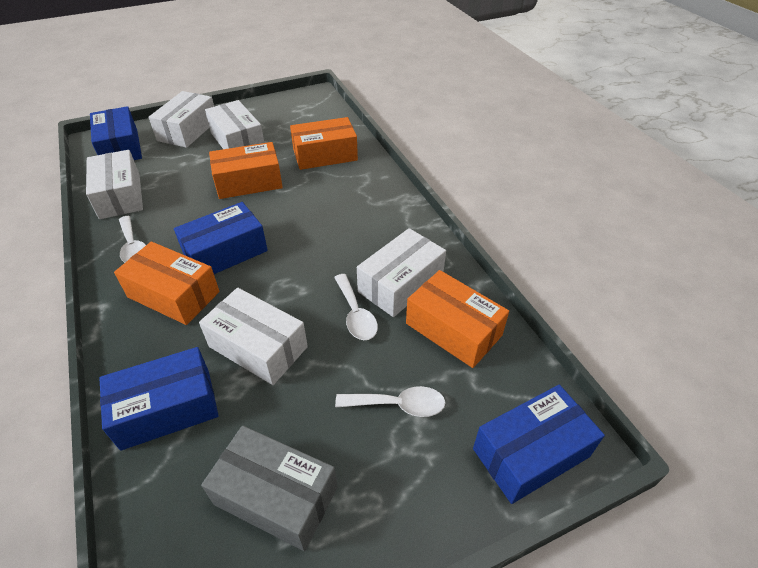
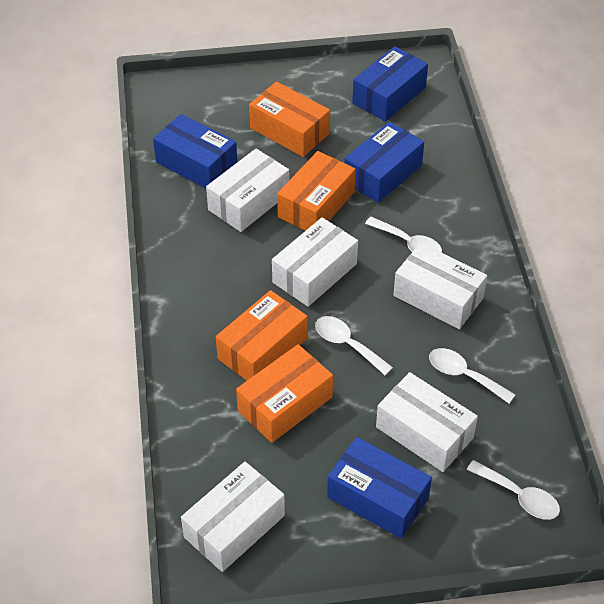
grey box: [201,426,337,551] = 1 -> none = 0
white spoon: [119,216,146,263] [334,274,378,340] [335,386,446,417] = 3 -> [315,316,393,375] [365,217,442,253] [429,348,515,404] [467,460,560,520] = 4

